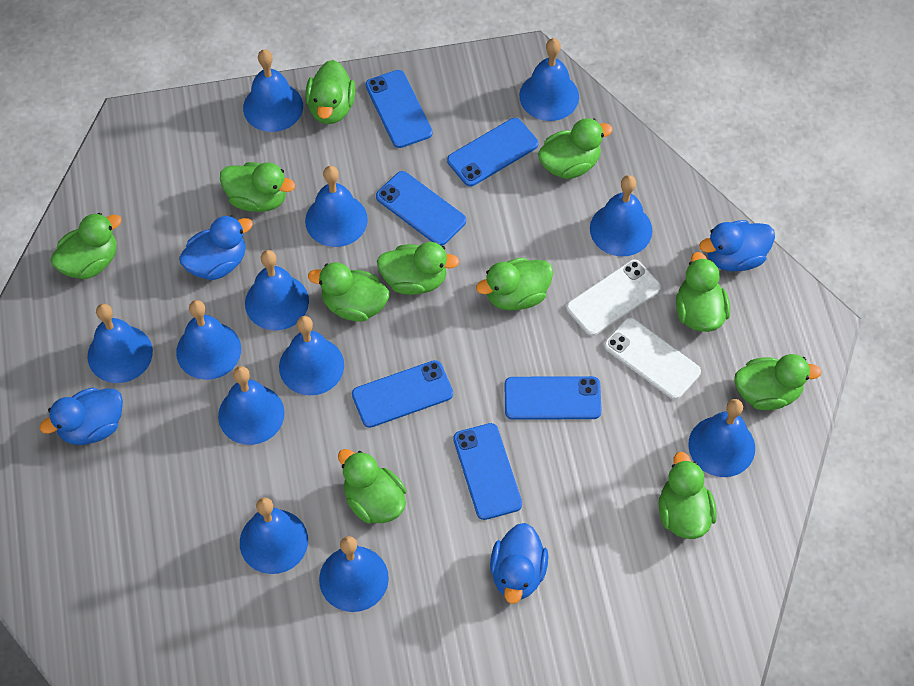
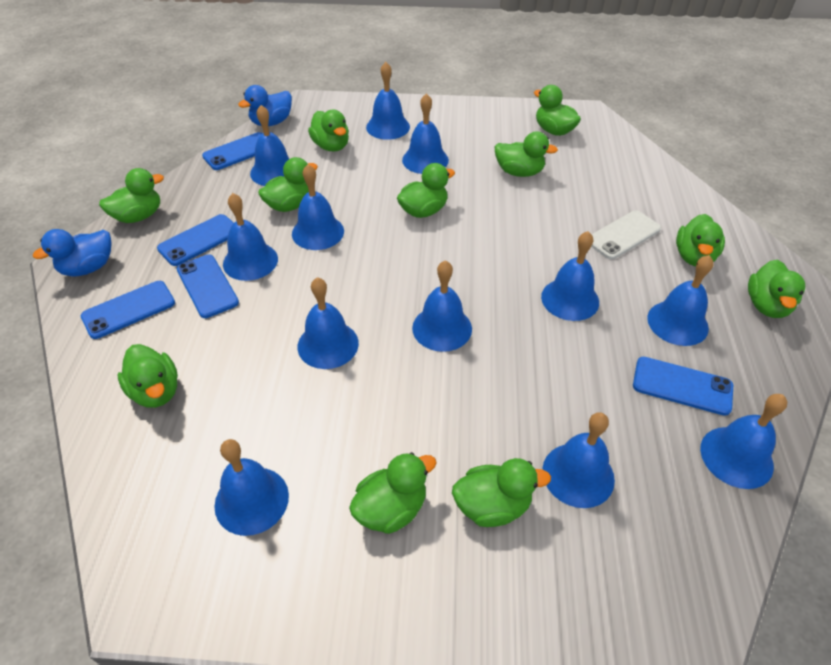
blue duck: [40,387,123,445] [179,215,253,280] [490,523,548,604] [699,220,775,271] = 4 -> [33,229,112,276] [238,85,292,126] = 2
blue phone: [352,360,453,428] [365,70,433,148] [376,171,466,246] [447,118,538,187] [453,423,522,520] [504,376,602,420] = 6 -> [81,281,175,339] [157,214,233,266] [177,255,239,318] [202,132,262,170] [633,357,733,416] = 5
white phone: [566,259,661,336] [604,318,701,400] = 2 -> [591,210,661,259] = 1

